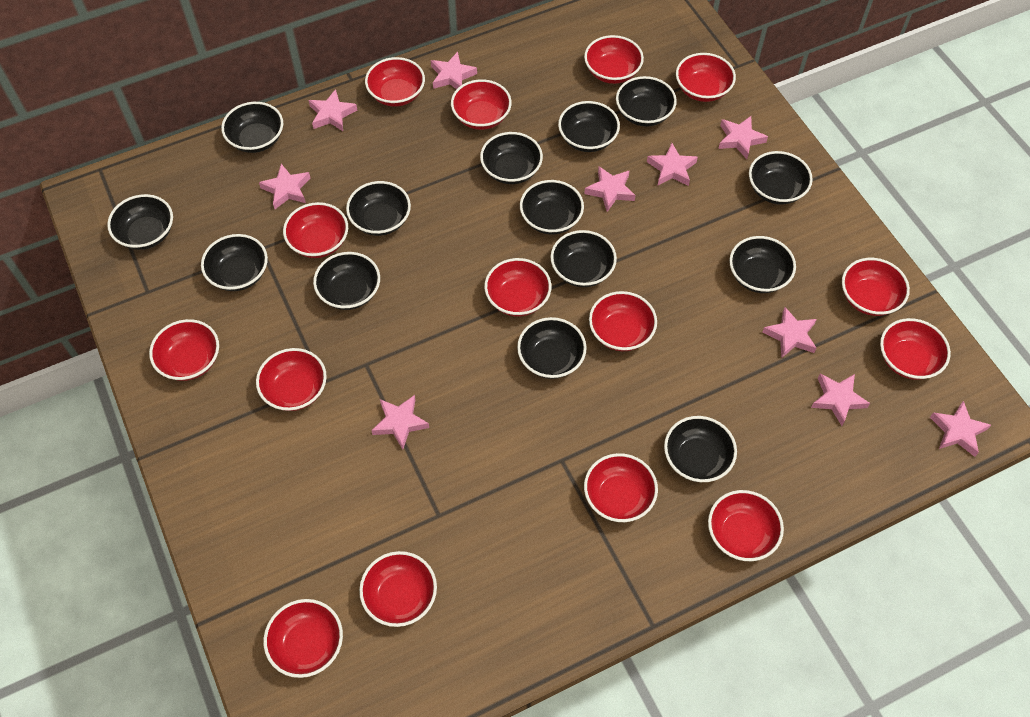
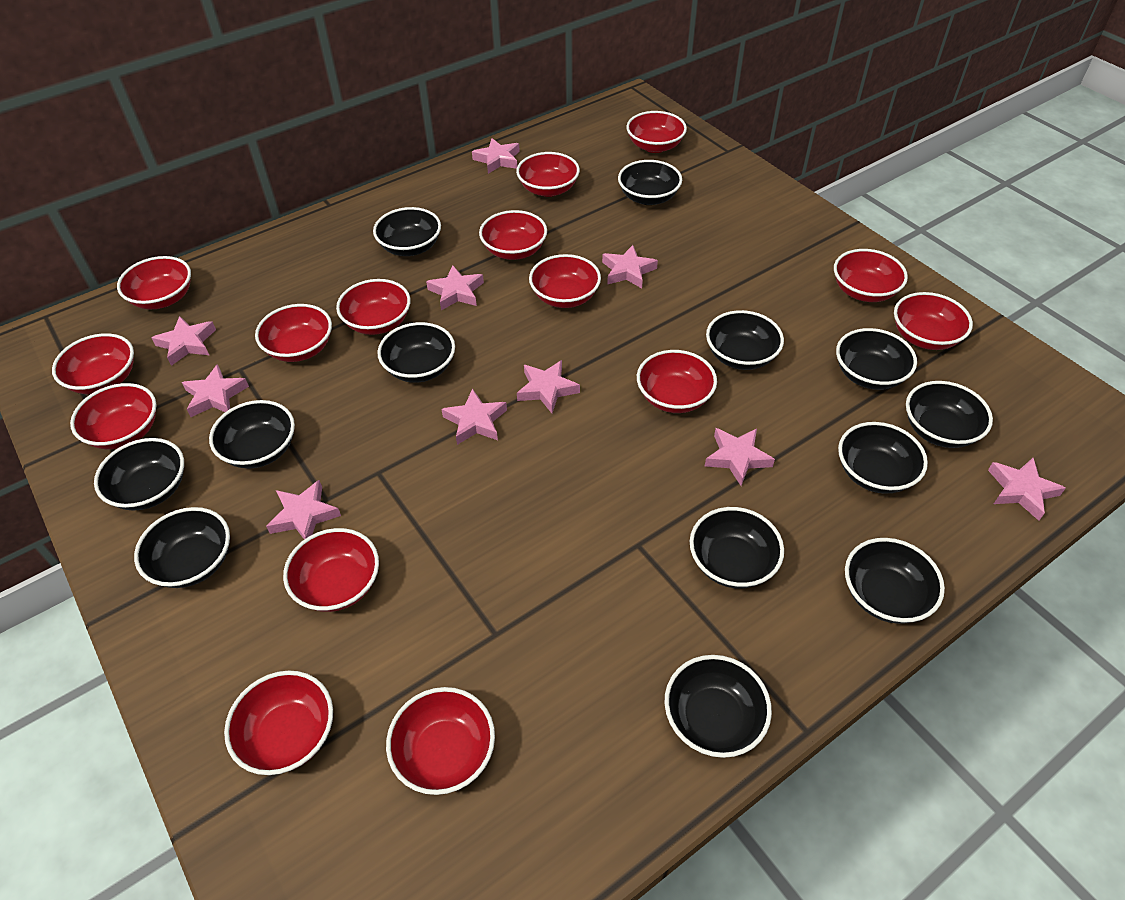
black bowl: [107,194,173,250] [201,234,268,291] [221,102,283,153] [313,252,380,310] [346,181,411,236] [480,132,543,184] [517,317,587,379] [520,180,584,235] [550,230,617,287] [558,101,620,152] [616,76,677,127] [664,416,737,482] [729,236,796,293] [749,151,813,205] = 14 -> [94,438,184,510] [134,507,230,588] [209,400,295,469] [373,207,441,256] [377,322,455,383] [618,160,682,205] [665,655,772,758] [690,507,784,588] [706,310,784,370] [836,328,917,390] [838,422,928,494] [845,538,945,624] [906,381,993,448] = 13

